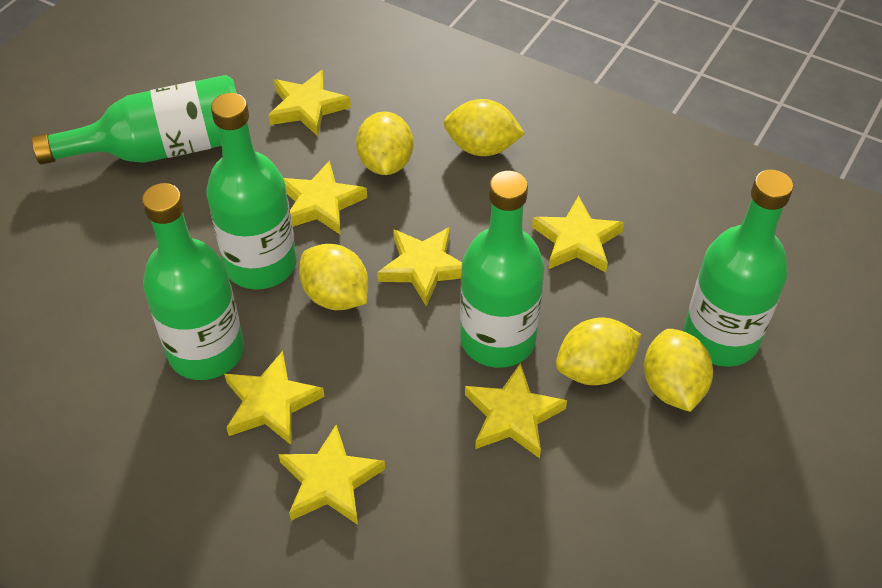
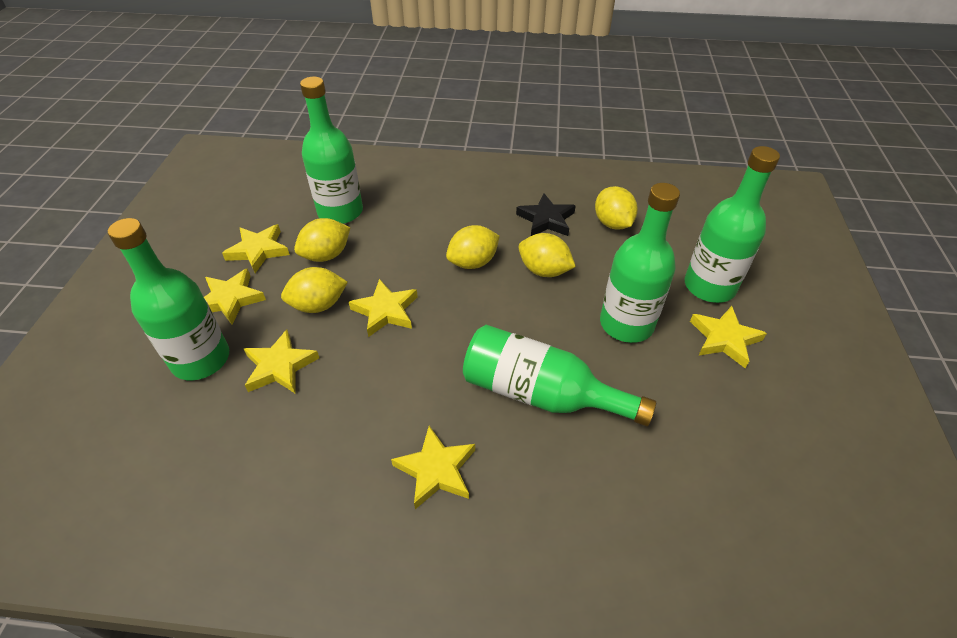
black star: none = 0 -> [516,194,576,236] = 1
yellow star: [224,351,325,445] [268,70,351,136] [278,425,385,525] [283,160,367,235] [377,227,462,307] [465,363,567,459] [532,196,624,272] = 7 -> [204,268,266,325] [222,224,290,273] [244,330,319,393] [349,279,418,337] [391,426,475,509] [690,306,767,368] = 6

